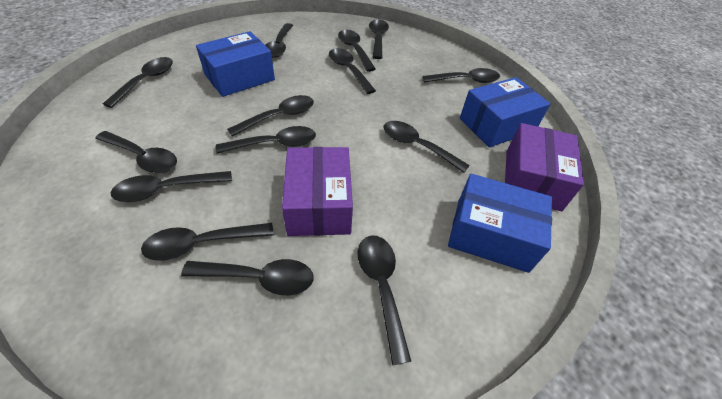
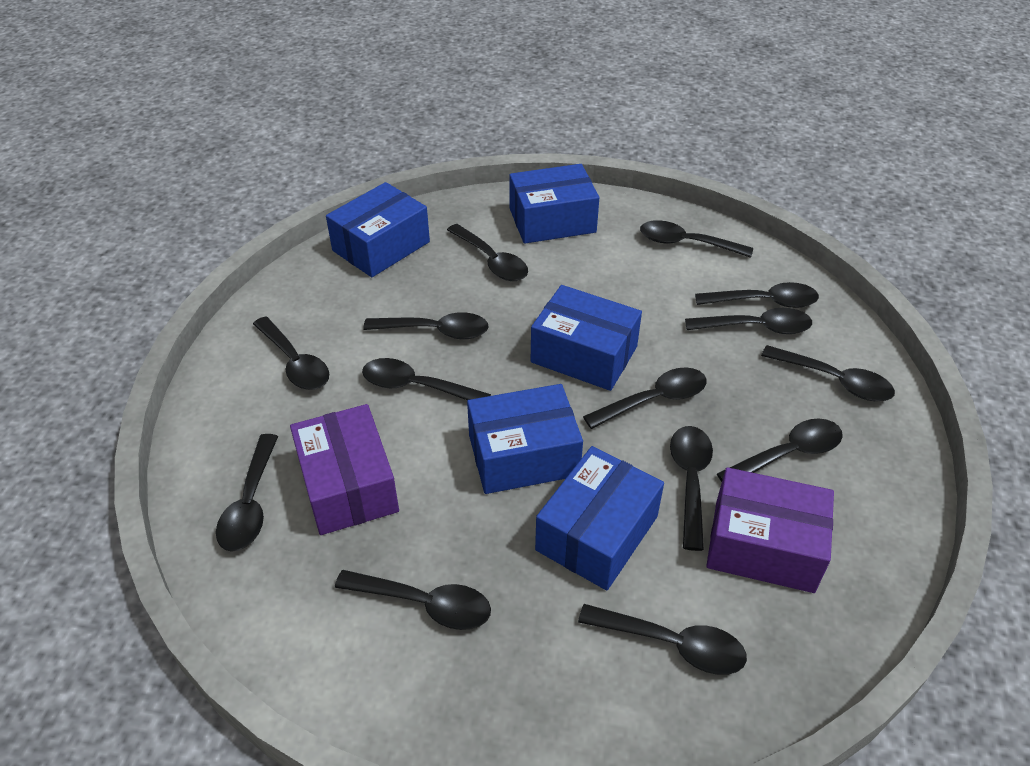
blue box: [196,31,275,97] [448,174,552,273] [460,77,551,147] = 3 -> [326,182,430,277] [467,384,583,494] [509,164,599,244] [531,285,642,391] [535,446,664,590] = 5

